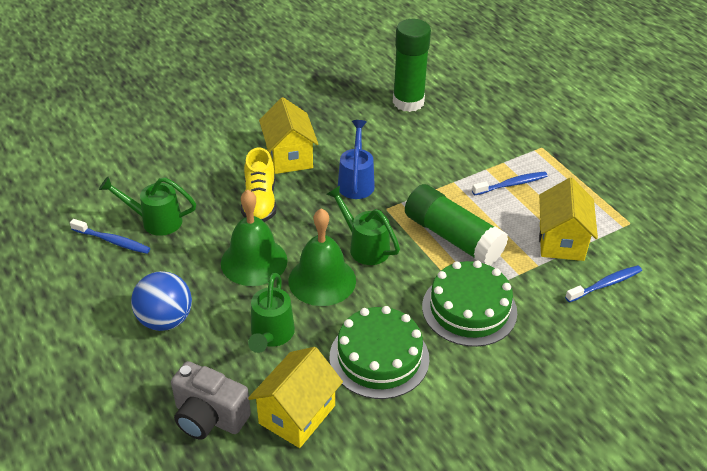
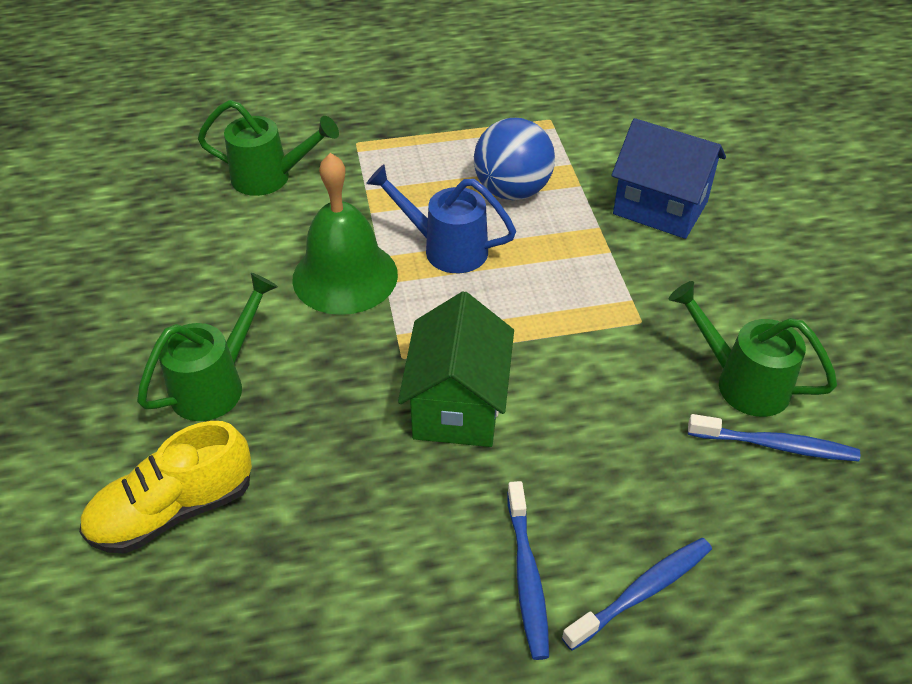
blue house: none = 0 -> [611,118,726,239] = 1
green bell: [221,189,287,286] [288,208,356,306] = 2 -> [292,153,398,315] = 1
green cake: [330,306,429,399] [422,260,517,347] = 2 -> none = 0
green glue stick: [393,19,431,112] [405,184,508,265] = 2 -> none = 0
green house: none = 0 -> [398,291,514,447] = 1
grey camera: [171,361,251,440] = 1 -> none = 0
yellow house: [248,347,343,448] [259,97,318,174] [539,177,598,261] = 3 -> none = 0

